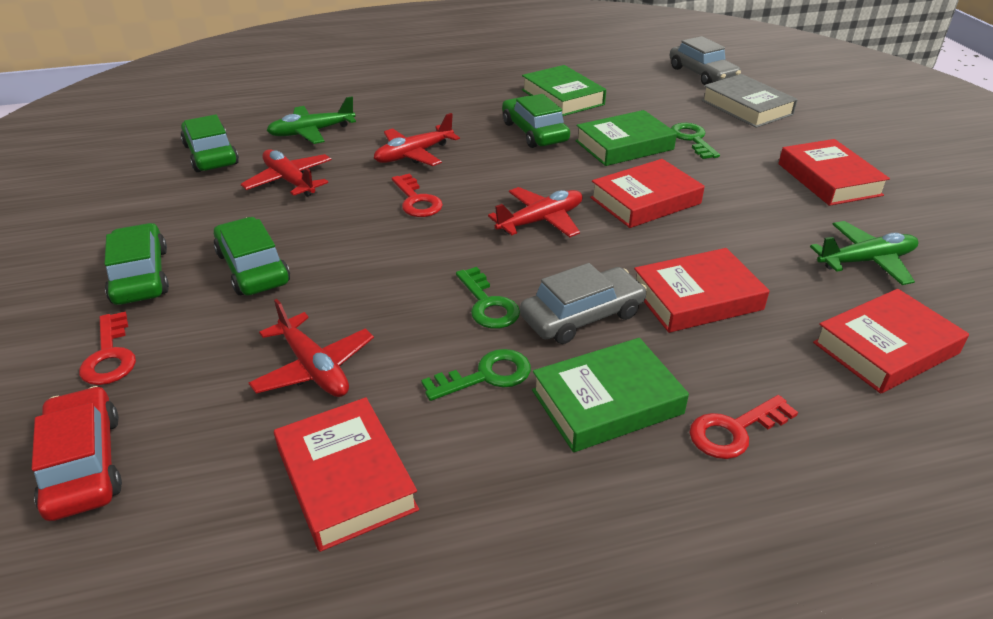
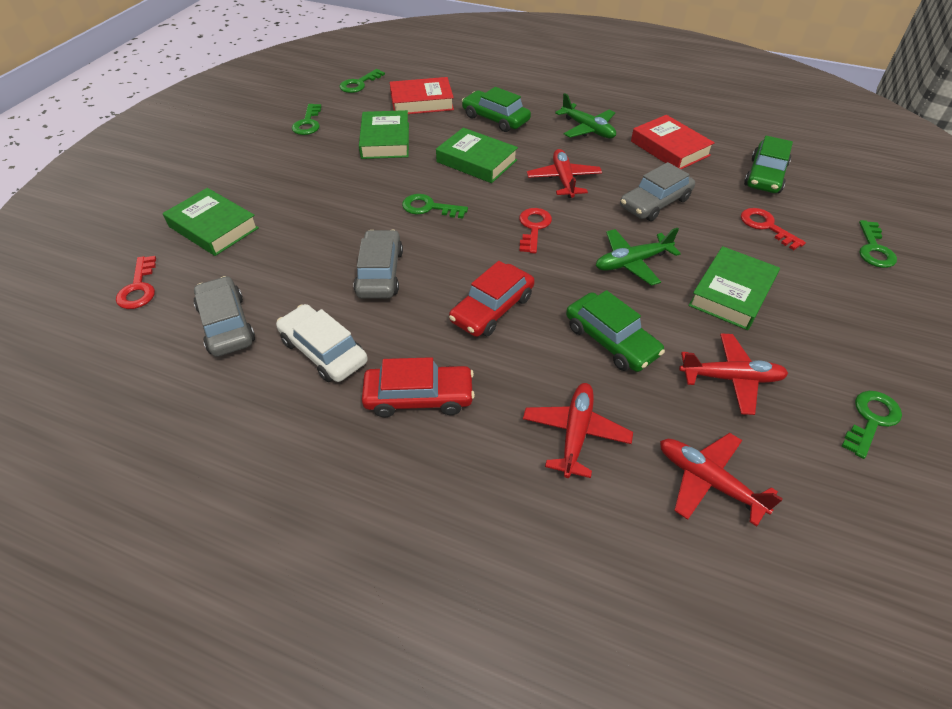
green book: [522,65,606,116] [532,338,689,452] [575,110,677,166] = 3 -> [163,188,259,256] [359,110,409,159] [436,128,518,183] [688,246,780,330] = 4
green car: [104,223,169,305] [181,114,239,172] [214,217,290,295] [502,94,570,148] = 4 -> [462,87,531,132] [566,290,665,372] [744,136,793,193] = 3
green key: [421,349,531,401] [456,267,520,329] [671,123,720,159] = 3 -> [292,104,322,135] [339,69,385,93] [402,194,468,218] [842,391,902,459] [859,220,897,268] = 5
grey book: [702,74,798,128] = 1 -> none = 0
grey car: [520,263,647,344] [670,36,741,85] = 2 -> [194,276,255,357] [354,230,403,299] [620,162,695,221] = 3
red book: [274,397,419,552] [590,159,705,228] [634,248,770,333] [779,139,890,206] [813,289,969,394] = 5 -> [390,77,454,114] [631,115,715,169] = 2
red car: [32,386,122,521] = 1 -> [362,357,475,417] [449,261,535,337] = 2
white car: none = 0 -> [276,304,368,382] = 1

